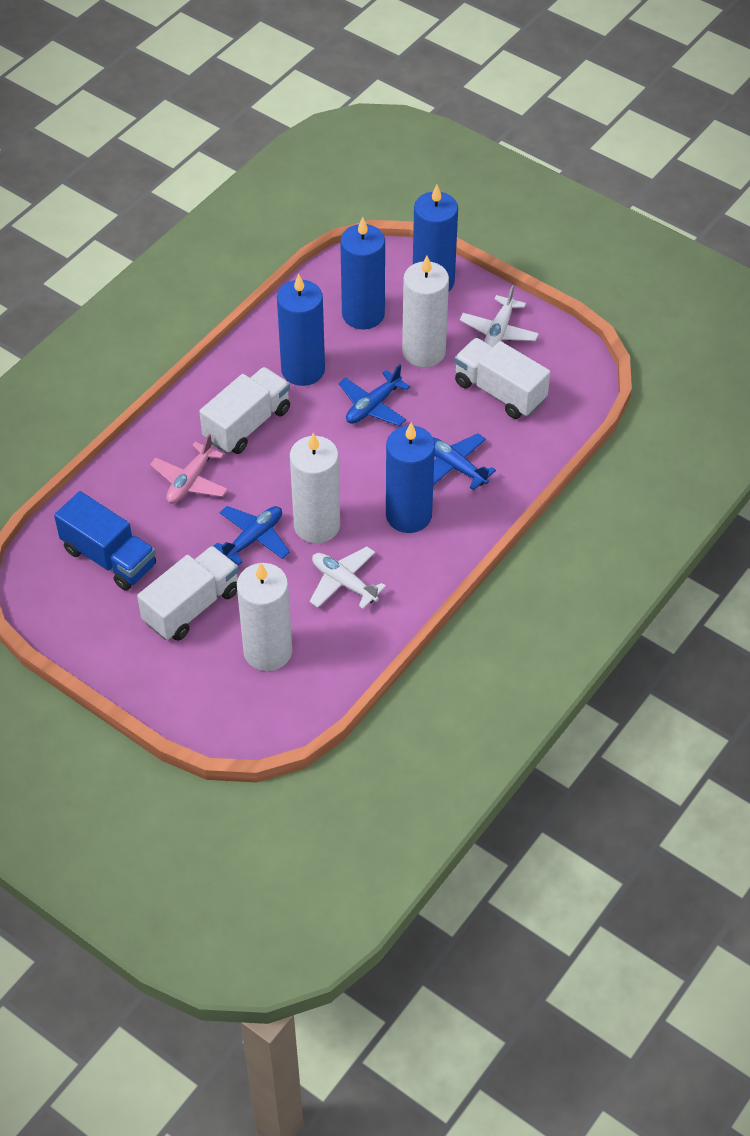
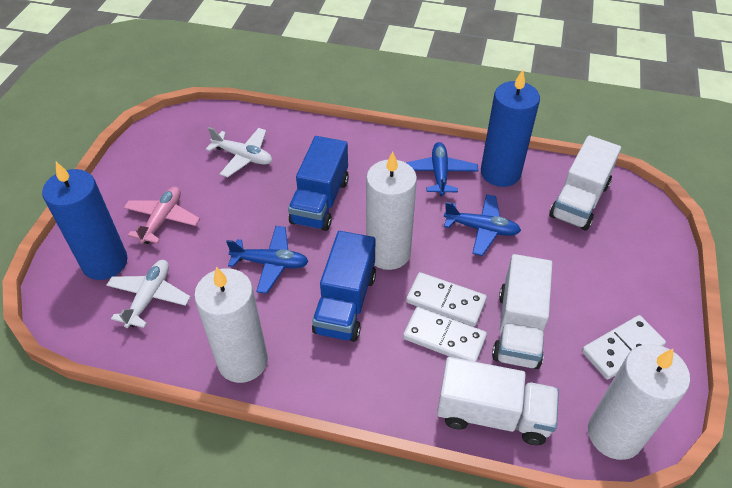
blue candle: [277,274,325,386] [340,217,385,330] [386,423,435,533] [413,185,458,291] = 4 -> [42,162,128,280] [481,70,540,187] = 2
blue truck: [54,491,156,591] = 1 -> [288,136,349,231] [312,231,376,342] = 2
white domino: none = 0 -> [403,307,487,362] [406,272,487,327] [582,315,666,380] = 3

